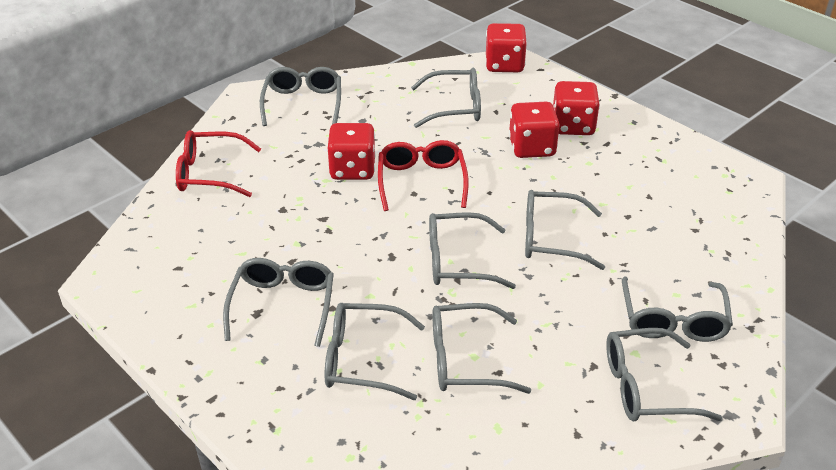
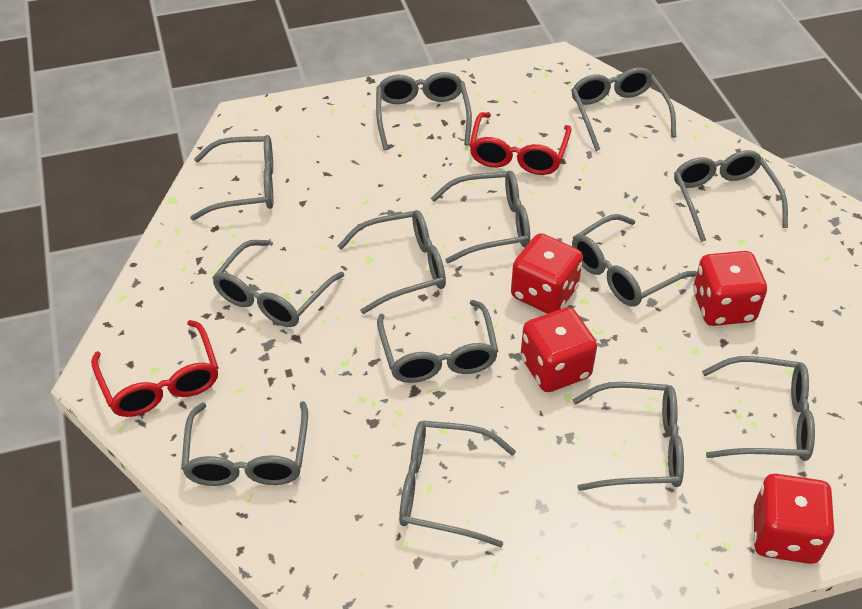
grey glasses: [223,258,334,347] [260,67,341,126] [325,303,425,400] [411,68,481,128] [429,212,516,289] [433,303,531,394] [525,190,605,270] [606,328,722,421] [622,277,733,342] = 9 -> [181,401,308,486] [190,135,273,221] [212,240,344,327] [338,210,446,314] [376,72,472,150] [377,300,498,383] [399,421,516,547] [431,171,530,263] [571,67,676,151] [572,214,697,307] [573,382,684,491] [674,150,788,242] [702,356,815,461] = 13

